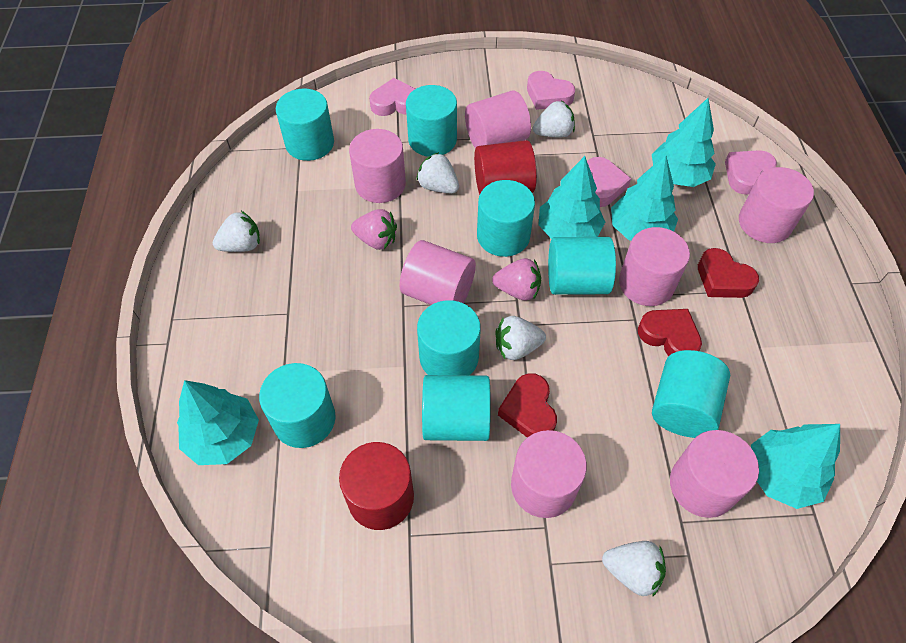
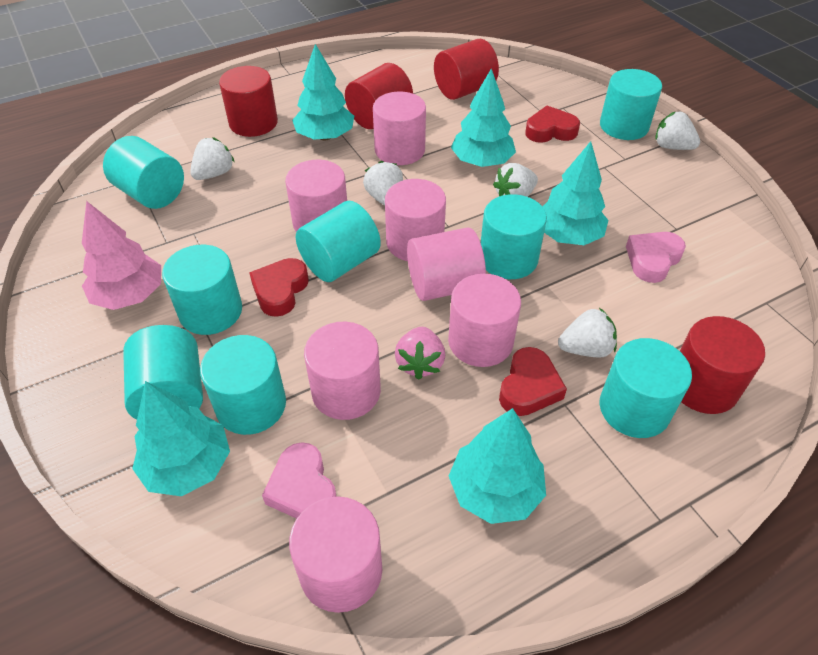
pink heart: [369,78,415,116] [527,71,575,110] [587,157,631,207] [725,150,777,195] = 4 -> [262,442,337,519] [626,232,686,283] = 2
pink strawberry: [351,209,397,250] [492,258,541,301] = 2 -> [395,327,445,380] = 1
pink tree: none = 0 -> [82,201,161,310] = 1
red cylinder: [339,442,414,530] [474,140,537,195] = 2 -> [219,66,278,137] [345,63,413,129] [434,39,499,100] [680,316,765,414] = 4

